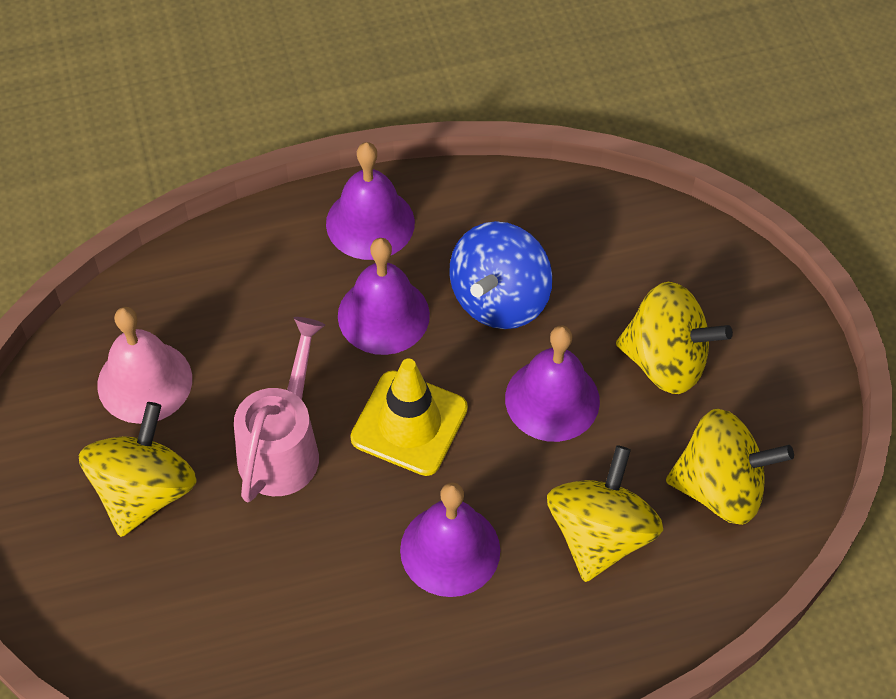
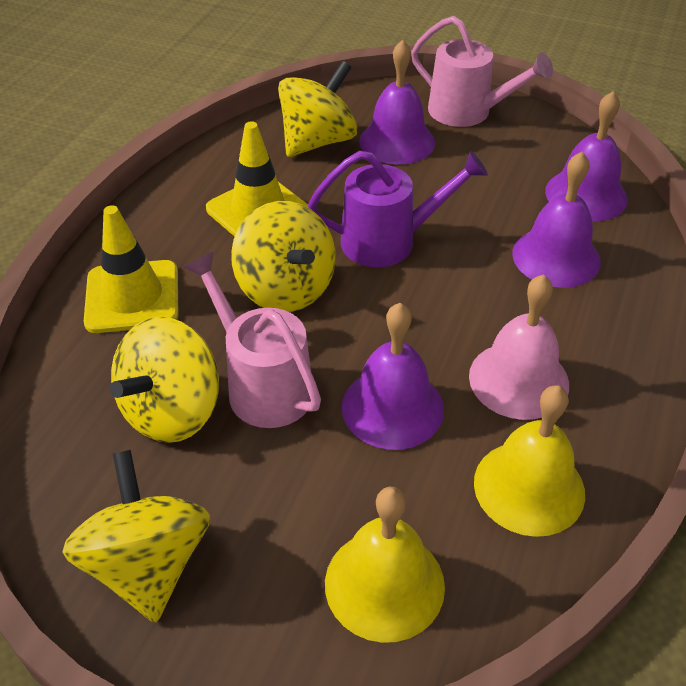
blue spinning top: [450,221,552,329] = 1 -> none = 0
pink watering can: [234,317,325,502] = 1 -> [184,252,321,428] [411,16,553,127] = 2
purple watering can: none = 0 -> [308,151,488,267] = 1
yellow bell: none = 0 -> [325,487,445,643] [474,385,585,537] = 2
yellow traffic cone: [350,358,468,476] = 1 -> [84,205,179,333] [206,121,309,237] = 2

